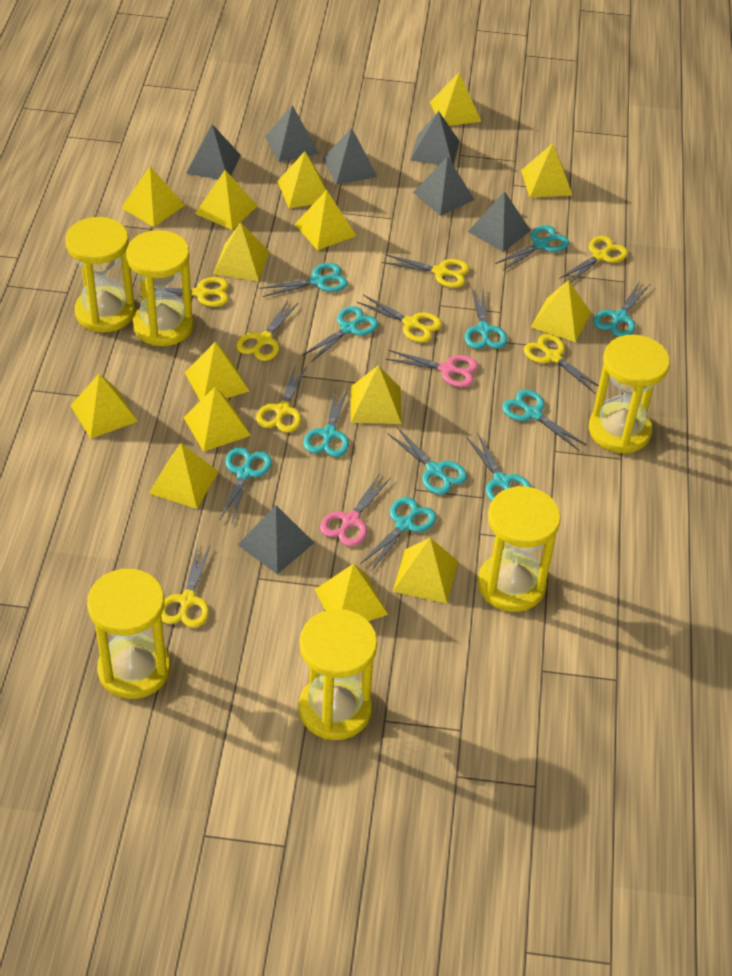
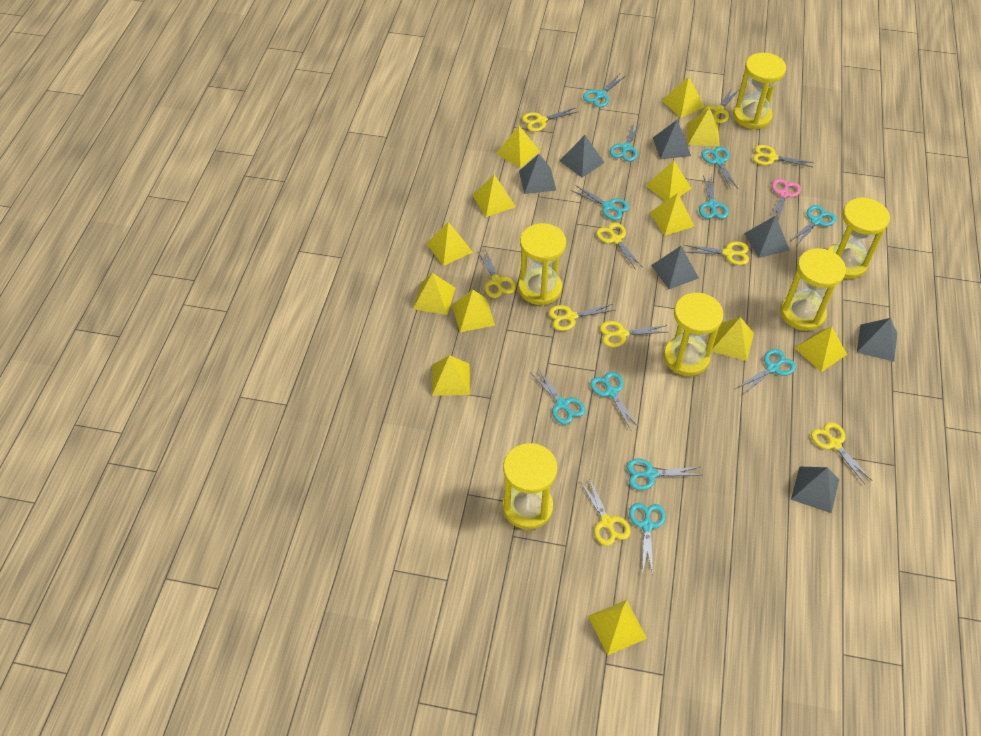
pink scissors: [320,473,390,546] [385,350,478,387] = 2 -> [772,178,801,222] = 1
yellow pyramid: [70,373,138,439] [121,167,185,227] [149,443,219,509] [183,387,251,452] [184,342,249,401] [195,170,257,230] [213,222,269,281] [277,151,327,209] [295,190,356,250] [315,564,388,621] [351,365,402,424] [393,538,458,603] [430,72,481,126] [521,143,572,198] [531,280,591,342] = 15 -> [413,273,455,315] [427,222,473,266] [432,355,470,396] [452,290,495,332] [472,175,516,217] [496,126,540,168] [588,600,647,655] [646,161,692,201] [650,193,695,235] [662,76,705,118] [687,108,720,147] [712,317,754,361] [795,327,847,372] = 13
yellow scissors: [140,277,229,307] [161,544,211,628] [236,301,298,361] [256,366,307,433] [357,295,442,343] [382,254,469,288] [524,334,599,393] [559,236,628,283] = 8 -> [478,249,516,298] [522,108,577,132] [548,304,615,331] [580,478,631,546] [596,223,642,270] [600,321,667,347] [685,242,749,265] [702,88,738,123] [753,145,814,167] [811,422,872,484] = 10

